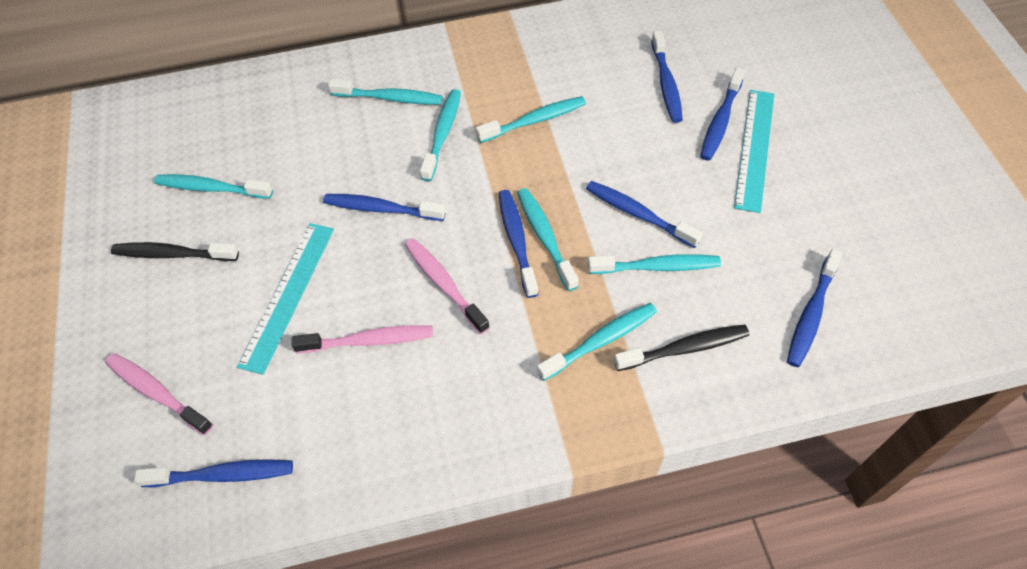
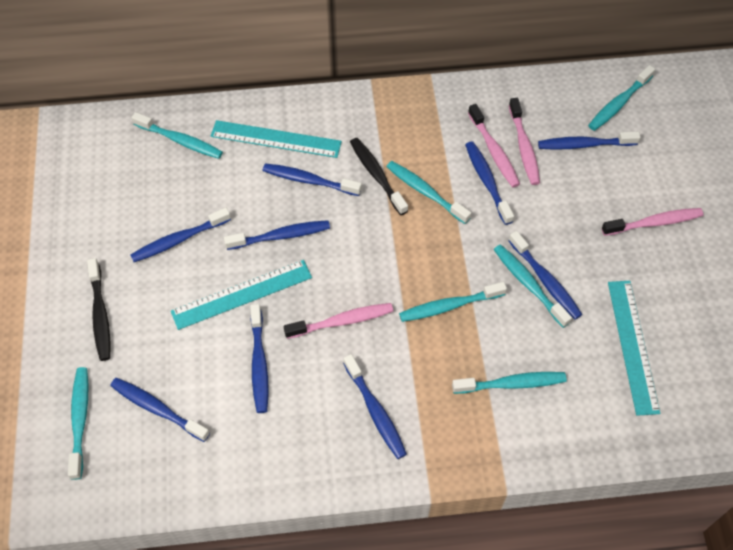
blue toothbrush: [134,459,293,487] [323,194,446,221] [498,190,539,298] [586,181,703,248] [651,31,683,123] [700,67,745,160] [787,249,843,367] = 7 -> [110,378,210,442] [130,208,231,262] [224,220,330,250] [250,304,269,413] [263,163,362,196] [343,354,407,459] [465,141,514,225] [508,231,582,319] [538,131,641,150] = 9
pink toothbrush: [105,353,213,435] [292,325,433,353] [405,238,490,334] = 3 -> [284,303,393,339] [468,104,520,188] [509,98,540,185] [602,208,704,236] = 4
turquoise ruler: [237,223,334,375] [734,90,774,213] = 2 -> [171,260,312,330] [211,120,342,158] [608,281,660,416] = 3

